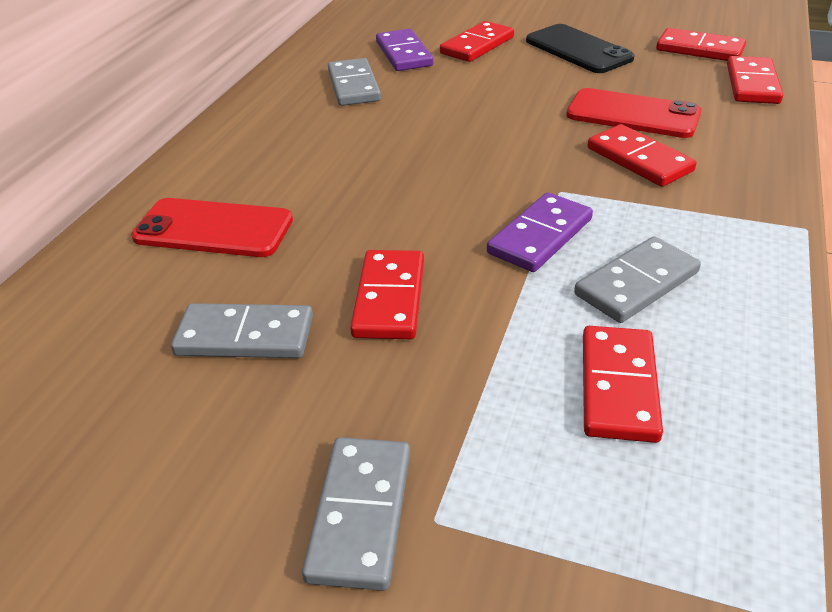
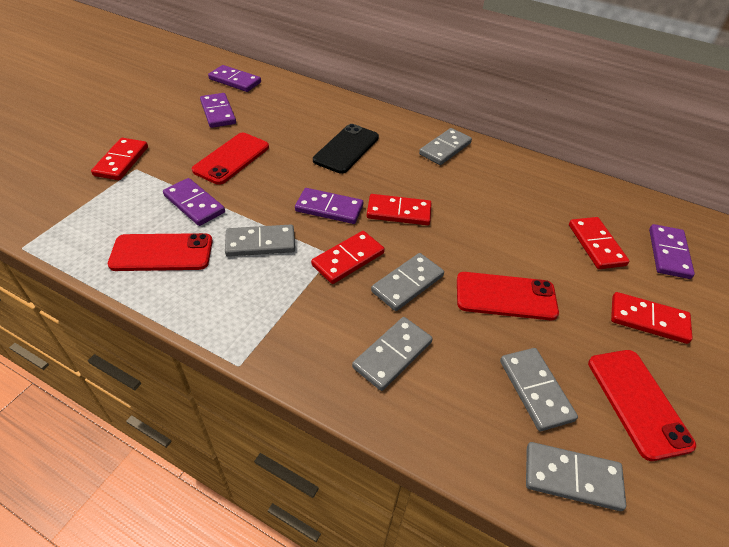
grey domino: [171,303,313,358] [302,437,410,591] [328,58,381,106] [574,236,701,323] = 4 -> [225,225,295,257] [352,317,433,391] [371,253,444,311] [419,128,472,165] [500,348,578,431] [526,442,626,511] = 6
purple domino: [376,29,433,71] [487,192,593,272] = 2 -> [163,178,225,226] [200,93,236,128] [208,65,261,92] [295,188,363,224] [649,224,695,279] = 5
red domino: [350,250,424,339] [440,21,514,62] [583,326,663,443] [588,124,696,187] [656,28,746,61] [727,56,783,104] = 6 -> [91,138,148,180] [311,231,385,284] [367,194,431,225] [569,217,629,269] [611,292,693,344] = 5
red phone: [131,198,293,257] [566,88,701,138] = 2 -> [108,233,213,271] [192,133,269,185] [457,272,559,320] [588,350,696,461] = 4

